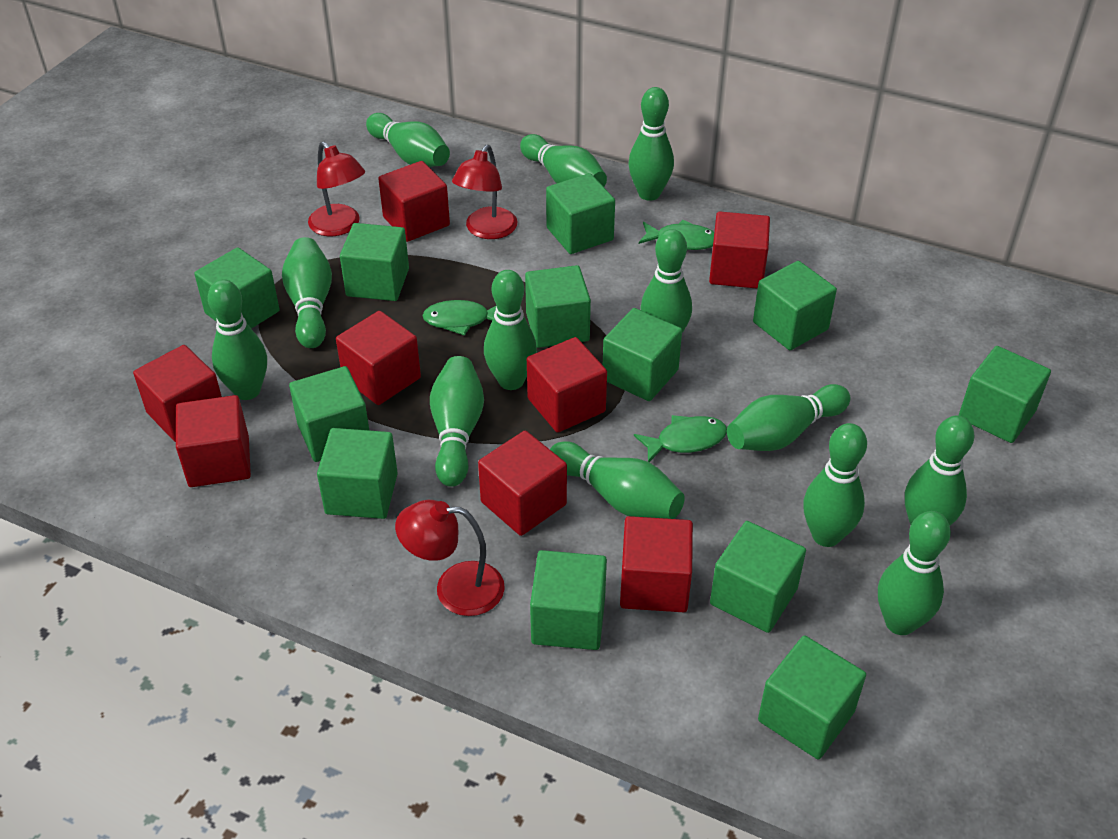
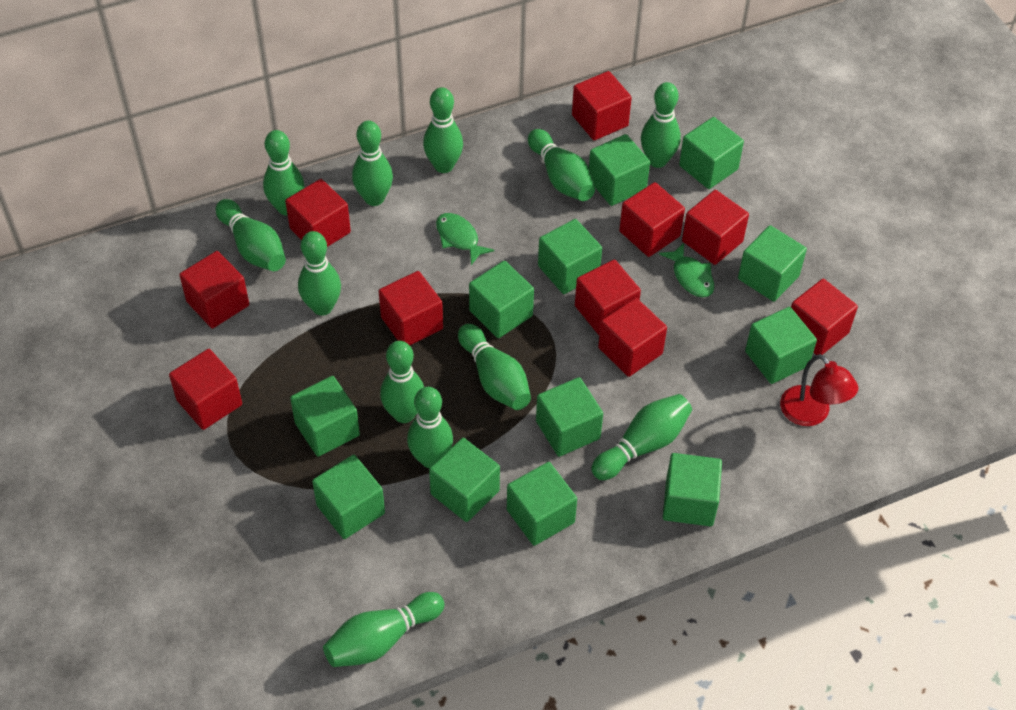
green bowling pin: [208,279,267,400] [282,237,332,348] [366,113,450,167] [430,356,484,487] [484,270,537,390] [520,134,607,187] [550,441,685,519] [628,87,674,201] [640,229,692,333] [727,384,850,451] [803,423,867,547] [878,511,951,635] [905,416,974,526] = 13 -> [216,199,286,271] [263,130,305,216] [298,231,341,316] [323,592,445,667] [352,121,393,206] [380,341,424,423] [407,387,453,468] [423,87,463,173] [458,324,531,410] [528,129,595,201] [591,394,692,480] [641,82,681,168] = 12
green fish: [422,300,496,336] [634,415,727,462] [639,220,714,250] = 3 -> [436,213,494,265] [659,243,714,297] = 2
red cube: [133,345,222,442] [176,395,251,487] [336,311,421,405] [378,161,450,242] [478,431,567,536] [527,337,607,433] [620,516,693,612] [709,211,770,289] = 8 -> [169,349,242,430] [179,251,249,328] [285,179,351,247] [379,271,443,345] [572,71,632,141] [575,260,641,335] [598,298,667,377] [619,182,685,257] [682,190,749,265] [791,279,858,355] = 10
red lamp: [308,142,365,236] [395,500,505,616] [452,145,517,239] = 3 -> [780,354,858,426] = 1

